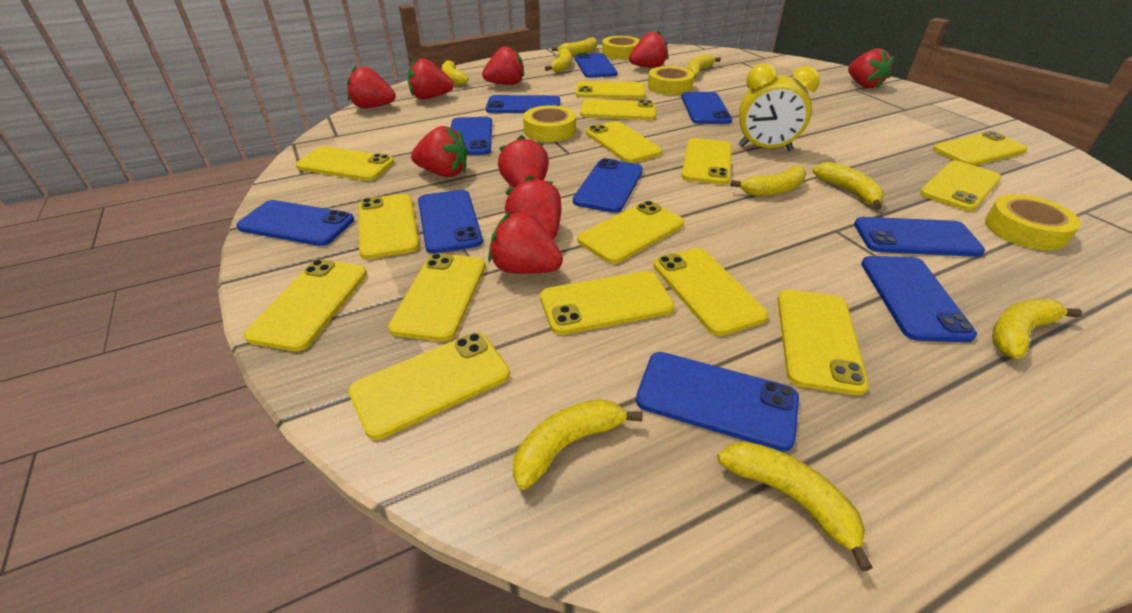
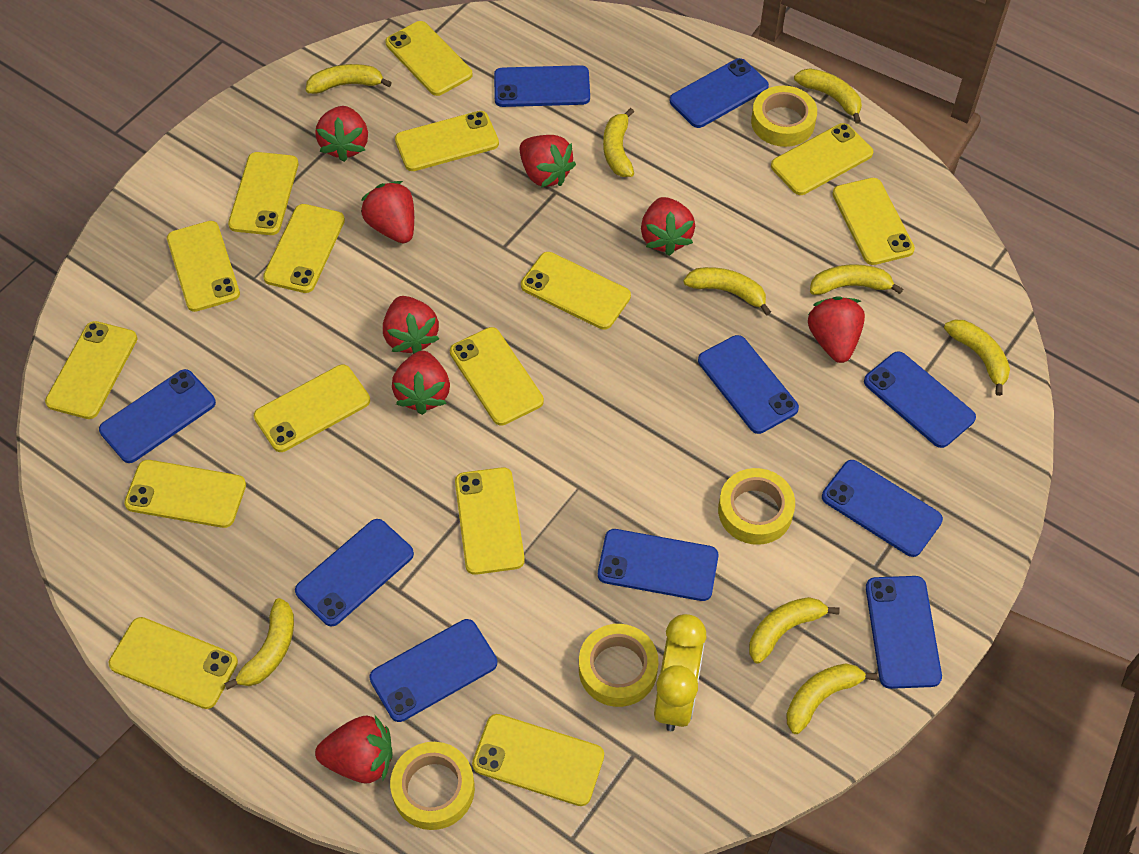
red strawberry: [347,66,396,108] [407,58,454,99] [411,126,468,177] [482,46,524,85] [488,211,563,274] [498,135,549,188] [505,175,561,240] [629,31,669,68] [848,48,894,88] = 9 -> [315,106,368,162] [315,716,392,784] [361,181,414,243] [383,296,439,354] [392,351,450,415] [519,135,576,188] [641,197,695,256] [808,297,865,363] = 8

